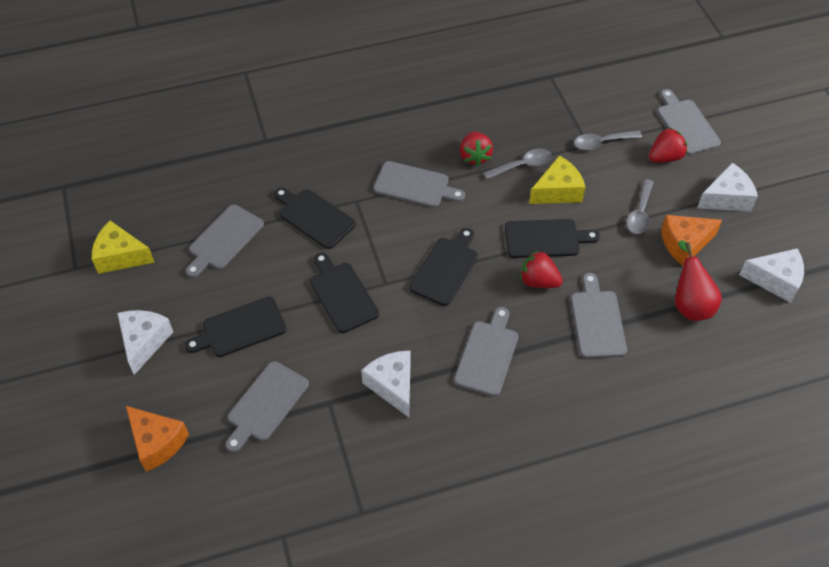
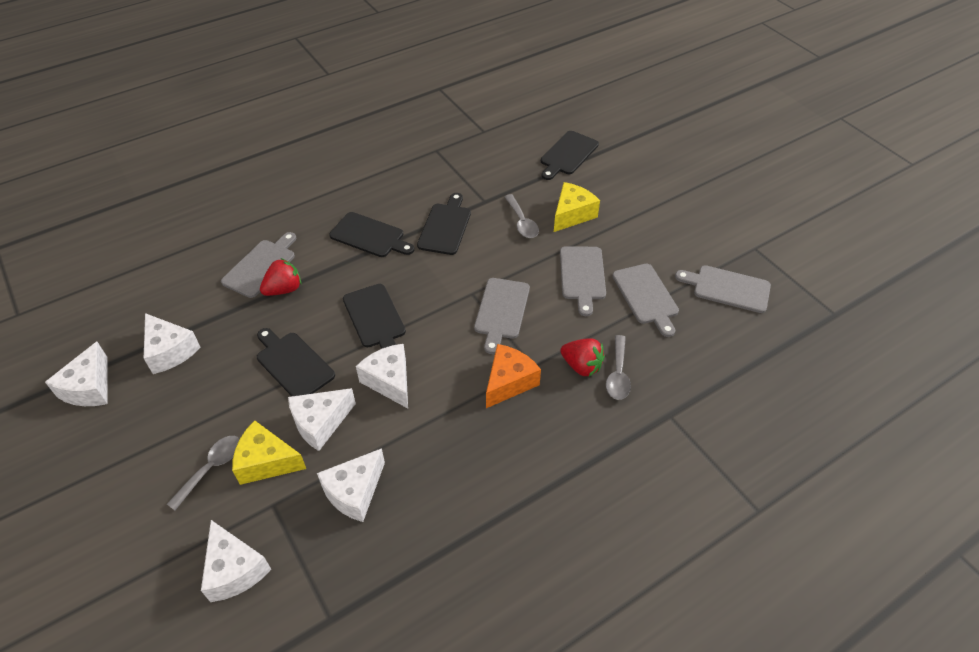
grey cutting board: [186,205,264,278] [226,361,309,453] [374,161,465,208] [454,307,518,397] [571,273,627,358] [657,89,721,155] = 6 -> [221,232,296,298] [474,278,530,354] [560,246,606,316] [612,264,679,337] [675,265,771,313] = 5
orange cheese: [126,406,189,472] [661,215,722,266] = 2 -> [486,344,541,408] = 1
red pear: [675,240,722,321] = 1 -> none = 0
red strawberry: [460,132,493,167] [520,250,563,288] [649,127,687,163] = 3 -> [260,258,301,296] [560,338,605,377] = 2
white cheese: [117,310,173,375] [361,351,411,417] [697,163,758,212] [739,248,804,303] = 4 -> [45,342,108,406] [144,313,201,374] [201,520,271,602] [288,388,356,451] [317,448,385,522] [356,344,408,408] = 6

